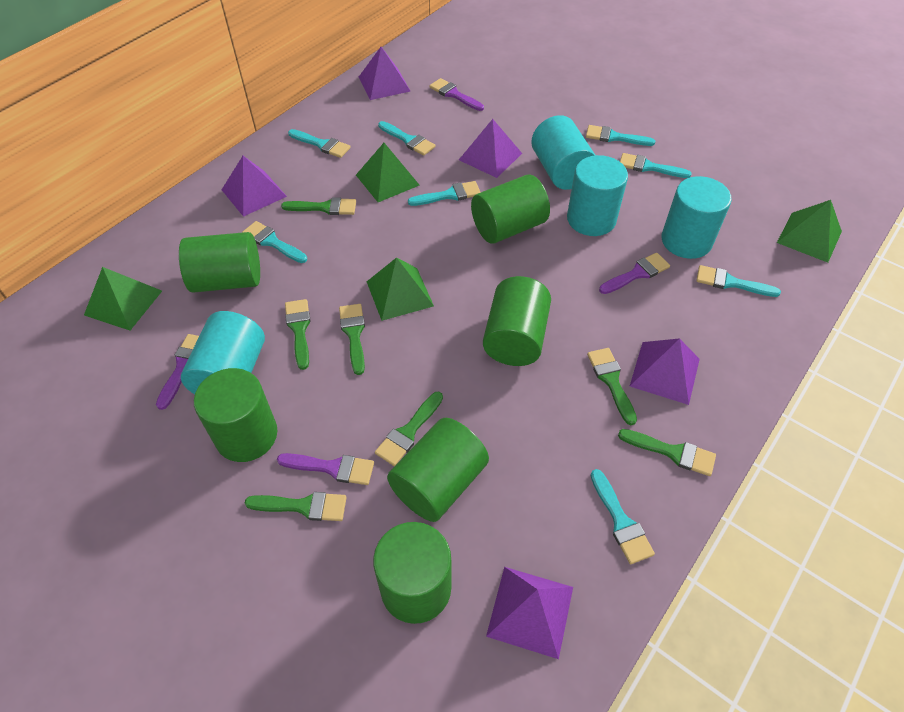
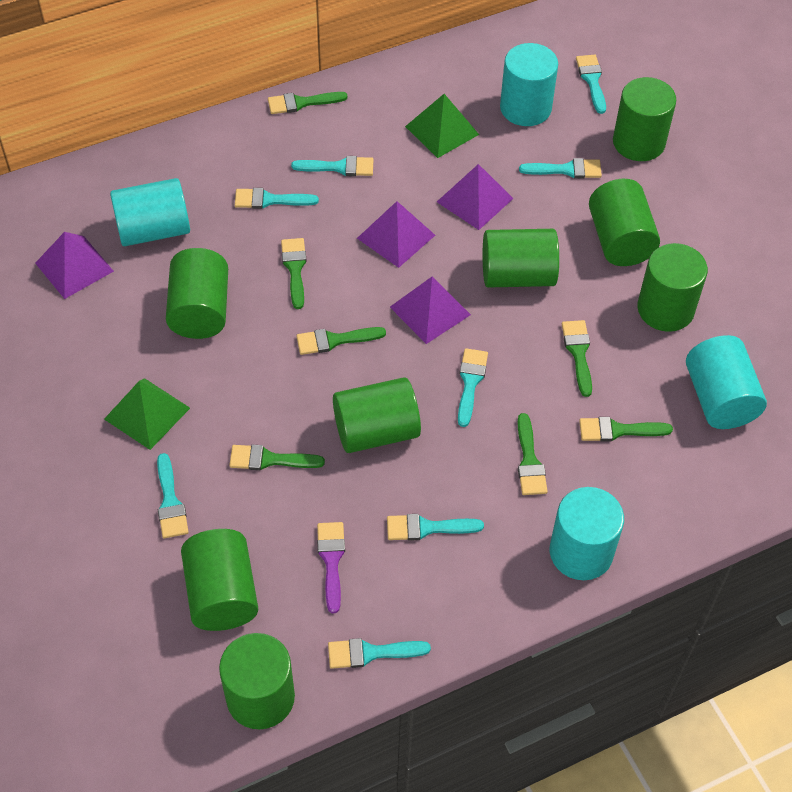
green cylinder: [179,232,260,293] [194,368,278,462] [373,522,451,624] [387,418,489,522] [471,175,550,244] [483,276,551,366] = 6 -> [166,248,228,339] [181,529,258,631] [219,633,295,729] [333,377,421,453] [483,229,559,288] [589,179,660,266] [613,77,676,161] [637,243,708,332] = 8
green pyramid: [84,267,162,330] [356,143,420,202] [367,257,434,321] [777,200,842,263] = 4 -> [104,378,190,450] [405,94,479,158] = 2
purple brush: [156,334,199,410] [277,453,374,485] [429,78,484,111] [599,253,670,294] = 4 -> [317,522,345,613] = 1
purple pyramid: [222,156,287,217] [359,47,410,100] [459,119,522,178] [486,567,573,659] [630,338,700,405] = 5 -> [35,232,114,299] [357,201,435,268] [390,277,471,344] [437,164,514,230] = 4

